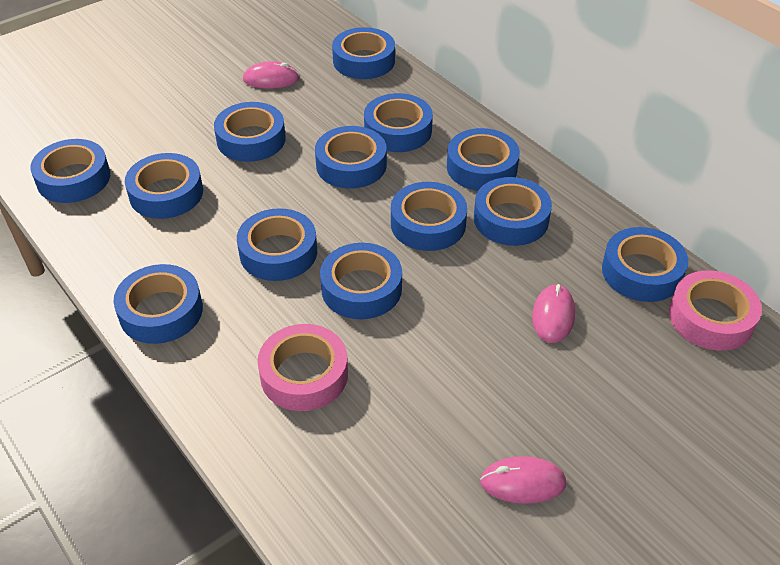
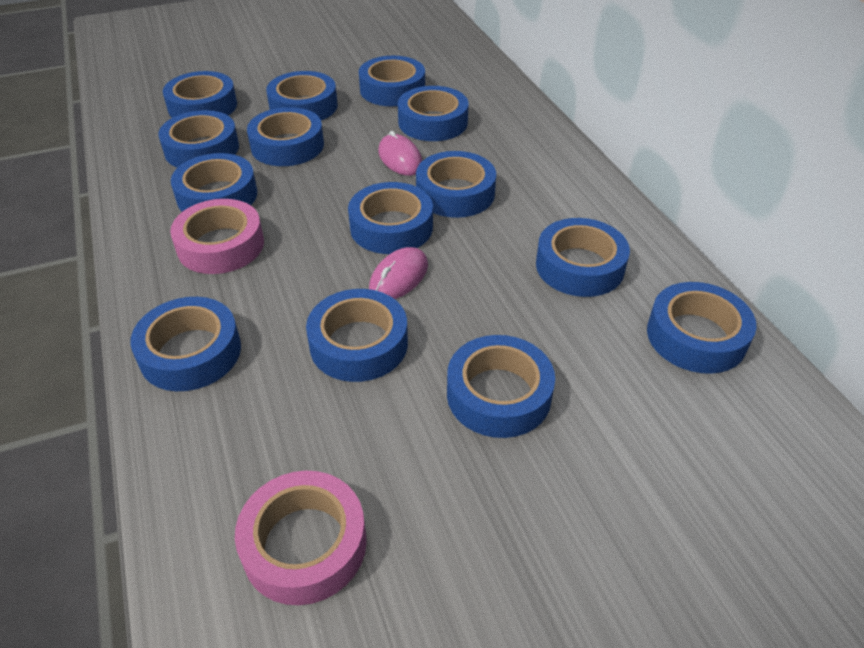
blue tape: [30,139,110,203] [114,264,203,344] [125,153,203,219] [214,102,286,162] [237,208,317,281] [315,126,387,189] [320,243,402,319] [332,27,395,79] [364,93,433,152] [391,182,467,251] [447,128,520,191] [474,177,552,246] [602,227,688,302] = 13 -> [130,297,241,391] [158,110,239,168] [163,71,237,118] [171,153,257,212] [247,107,324,166] [266,71,338,120] [306,289,408,382] [348,182,433,254] [359,56,425,106] [398,86,469,141] [416,151,496,218] [447,335,555,438] [536,218,630,297] [647,282,757,374] = 14
pink mouse: [243,61,300,89] [480,456,566,504] [532,284,575,343] = 3 -> [369,247,428,299] [378,131,422,176] = 2

